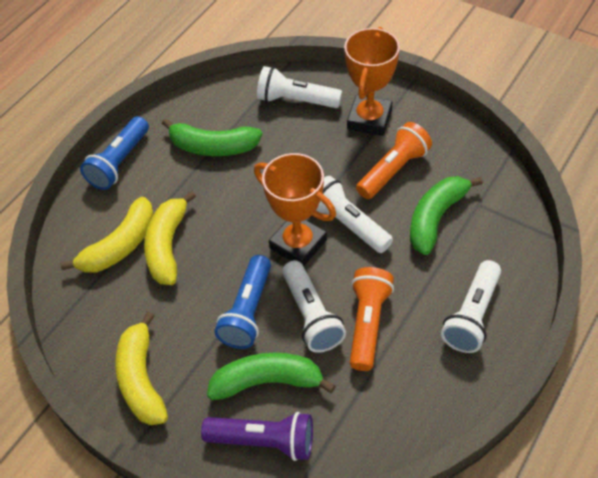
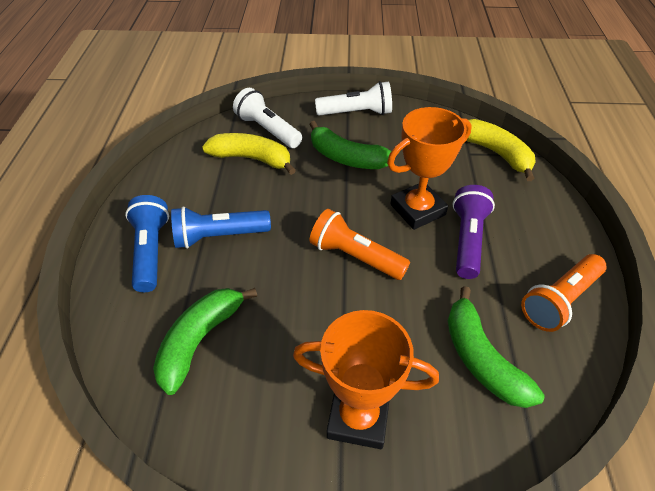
white flashlight: [257,66,342,108] [282,260,346,353] [316,176,393,253] [441,260,501,353] = 4 -> [233,88,302,148] [315,81,392,116] = 2
yellow banana: [60,197,154,273] [115,312,168,425] [144,191,196,285] = 3 -> [202,133,296,175] [467,119,536,181] = 2

